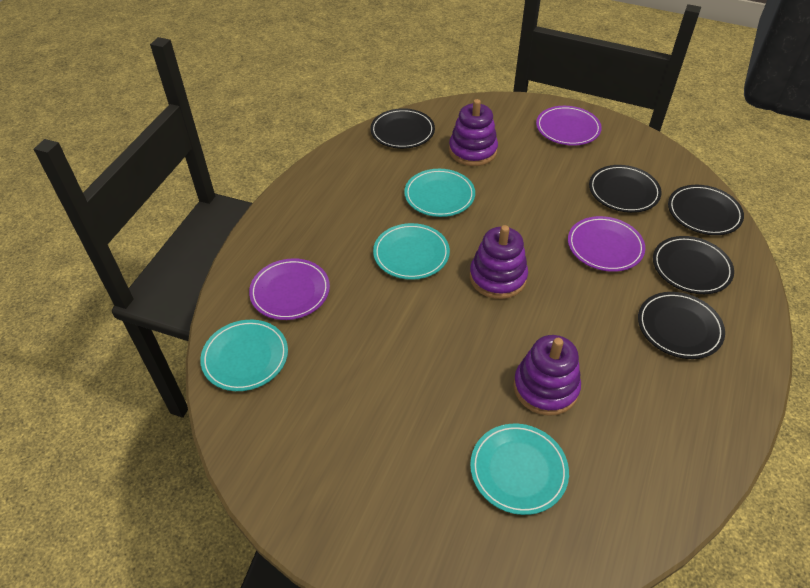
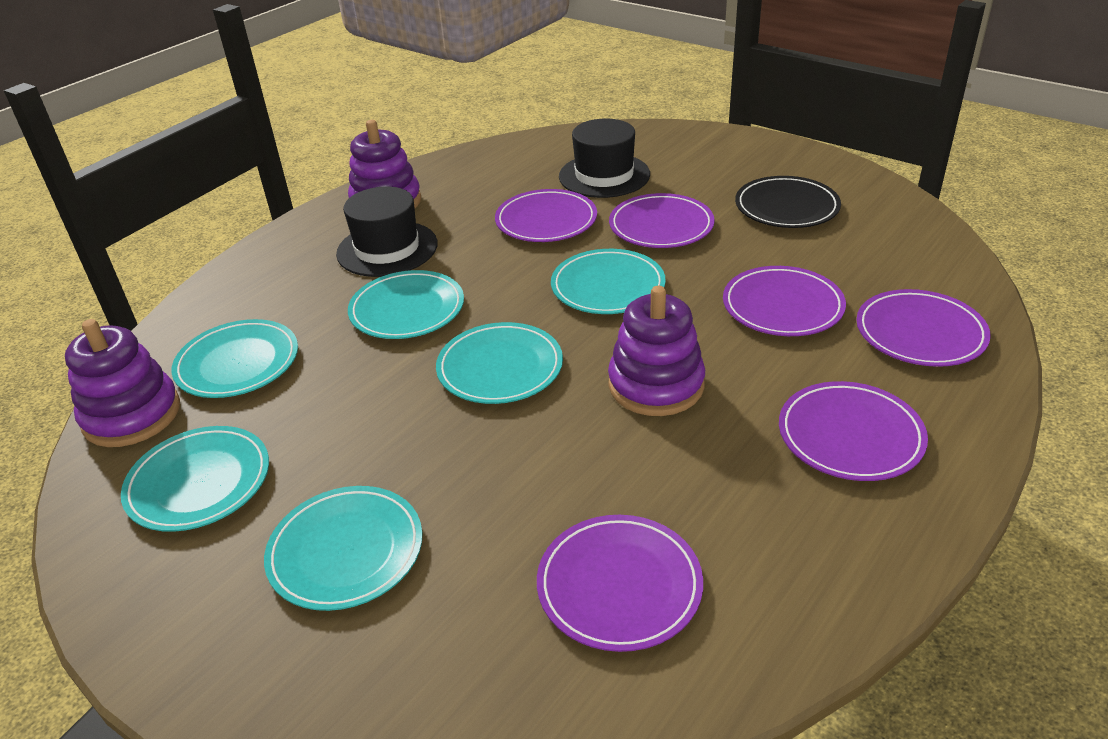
black hat: none = 0 -> [336,187,438,277] [559,119,650,198] = 2
black plate: [370,108,435,149] [589,165,662,213] [638,292,725,359] [653,236,734,294] [668,185,744,235] = 5 -> [735,176,841,228] = 1
purple plate: [249,258,330,320] [536,106,602,146] [568,216,645,272] = 3 -> [495,189,597,242] [537,515,703,652] [609,193,715,248] [723,266,846,336] [779,381,928,481] [856,289,991,367] = 6
turquoise plate: [200,320,288,391] [373,223,450,280] [404,169,475,217] [470,424,569,515] = 4 -> [121,426,269,532] [171,319,298,398] [264,486,422,611] [348,270,464,339] [436,322,563,404] [551,249,666,314] = 6

